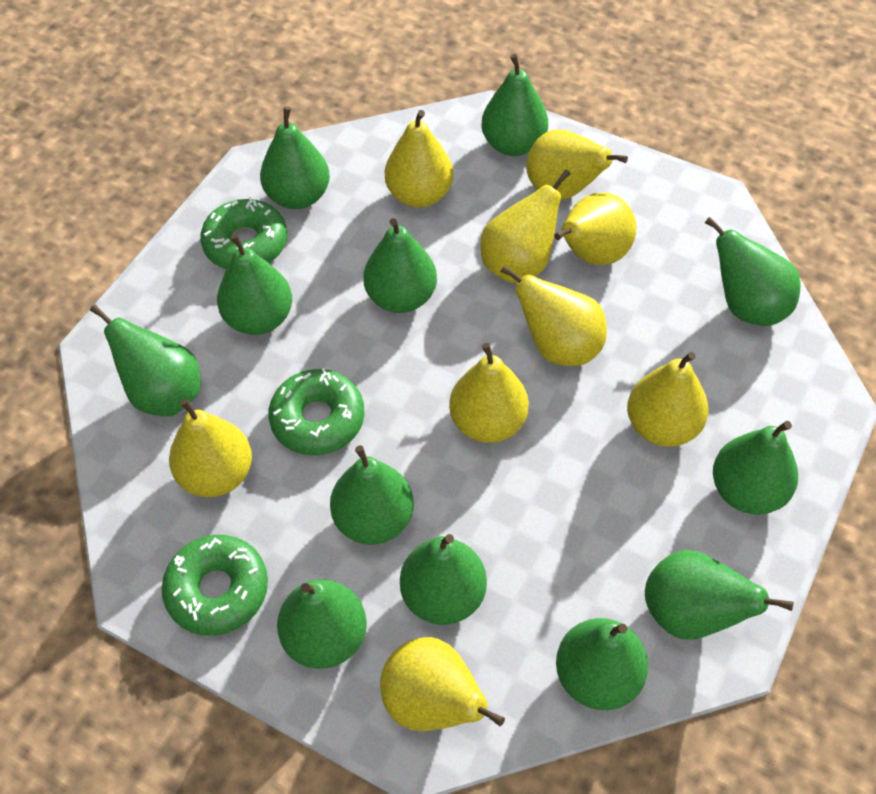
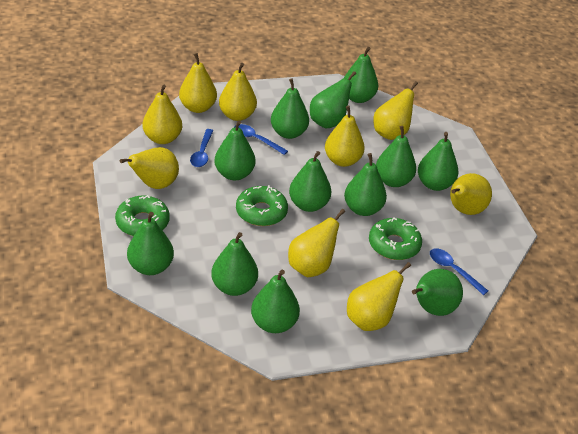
blue spoon: none = 0 -> [190,129,213,167] [235,124,288,155] [430,248,488,295] = 3

